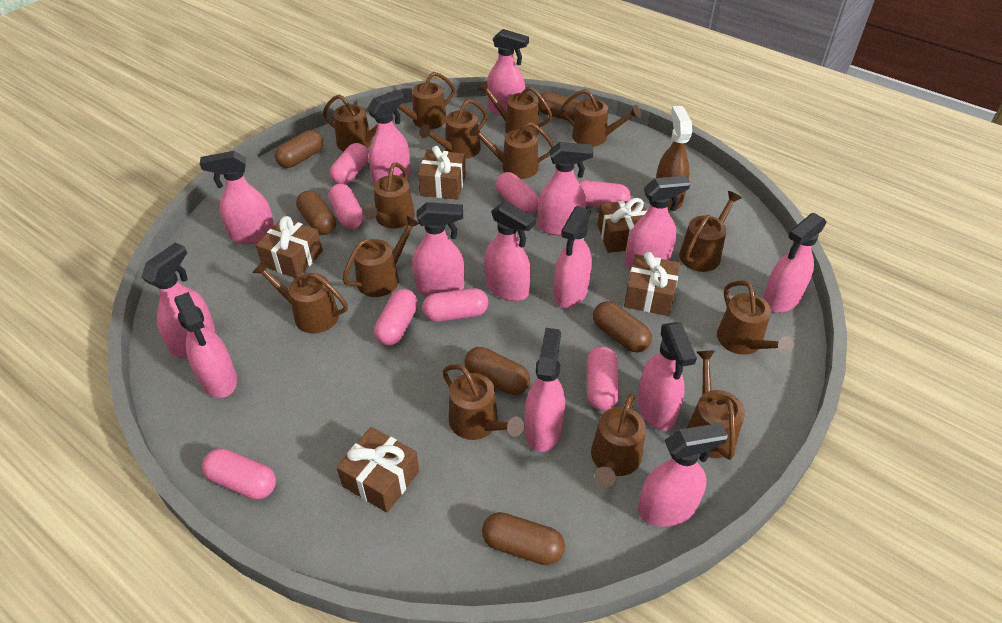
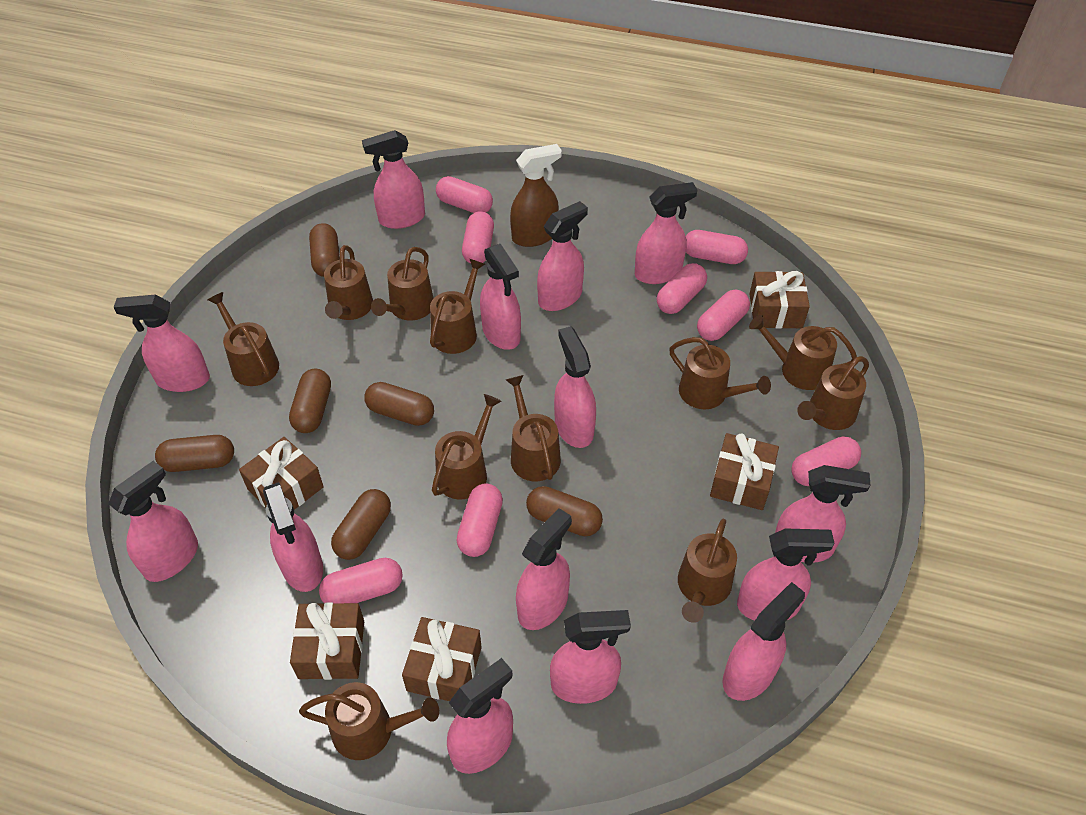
brown watering can: [252,261,348,334] [323,95,394,151] [342,215,419,297] [363,162,415,229] [386,72,455,129] [419,99,487,159] [443,364,524,440] [470,122,554,179] [478,81,553,135] [561,89,641,147] [591,394,646,487] [679,191,742,272] [687,350,745,460] [717,281,794,355] = 14 -> [208,292,279,386] [299,682,439,760] [324,245,373,320] [371,247,434,321] [430,259,485,354] [432,394,501,500] [506,375,561,481] [669,337,771,409] [678,519,737,623] [749,315,857,390] [797,356,869,430] = 11

